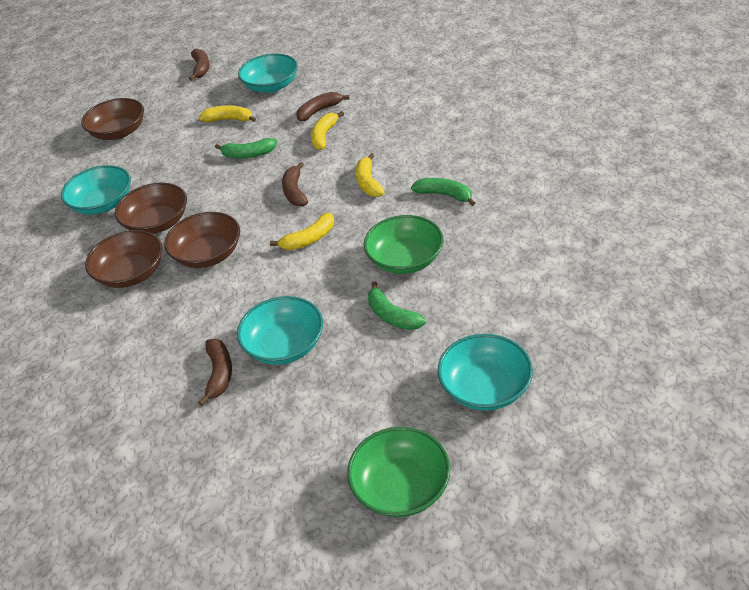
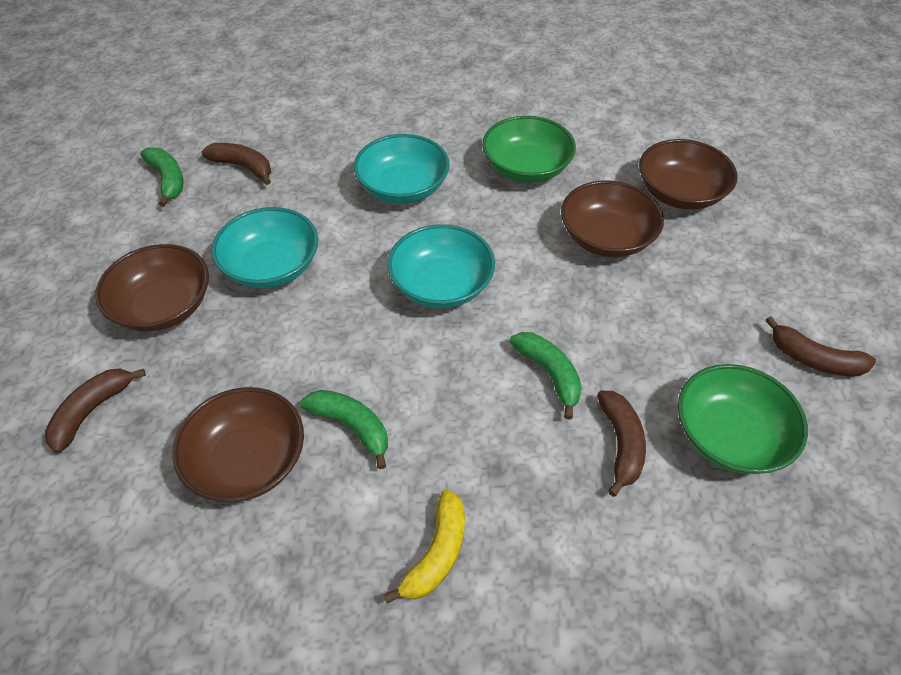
turquoise bowl: [61,165,131,215] [237,296,323,365] [238,54,298,93] [437,334,533,411] = 4 -> [212,207,318,288] [354,134,450,204] [387,224,495,308] = 3
yellow banana: [199,105,256,122] [270,212,334,250] [311,111,344,150] [355,153,385,197] = 4 -> [384,490,465,604] = 1

